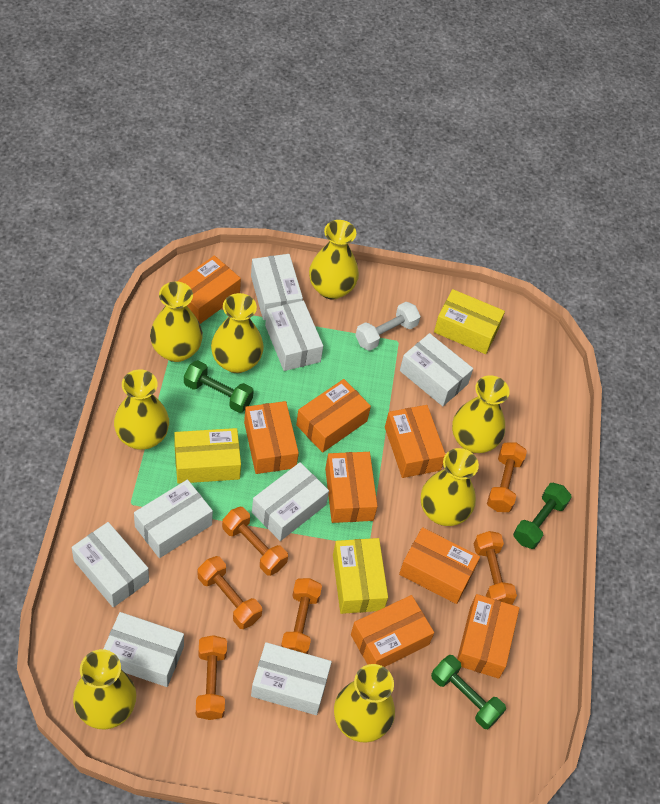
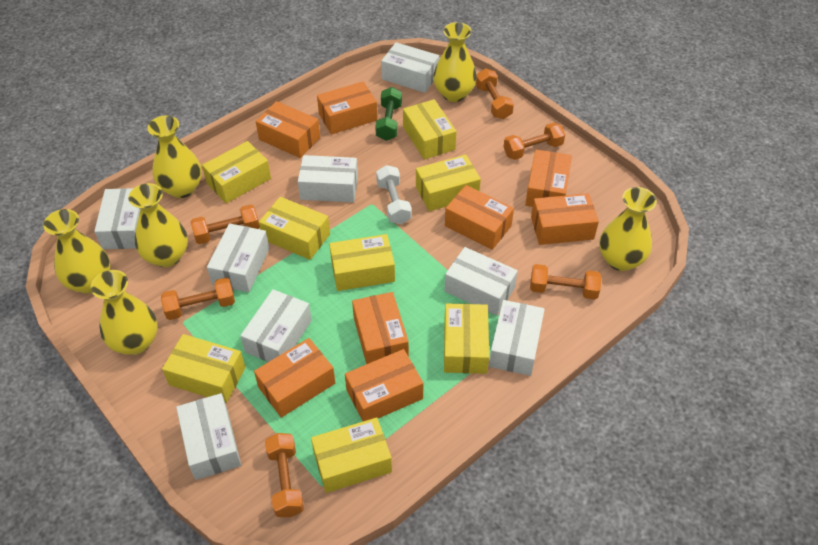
green dumbbell: [184,360,254,413] [431,655,506,729] [513,483,572,549] = 3 -> [375,87,402,141] = 1
yellow box: [174,428,241,484] [333,538,388,614] [434,289,505,354] = 3 -> [162,334,245,403] [202,141,271,203] [259,197,330,260] [311,418,392,493] [329,234,395,291] [403,99,457,159] [416,155,481,211] [444,303,489,374] = 8
yellow vase: [73,649,136,729] [114,370,169,450] [150,281,203,362] [211,293,264,373] [309,220,359,300] [334,664,395,742] [421,448,479,526] [452,375,510,453] = 8 -> [43,209,110,294] [91,270,158,355] [128,183,188,267] [147,115,202,198] [433,22,477,102] [599,187,657,271] = 6

